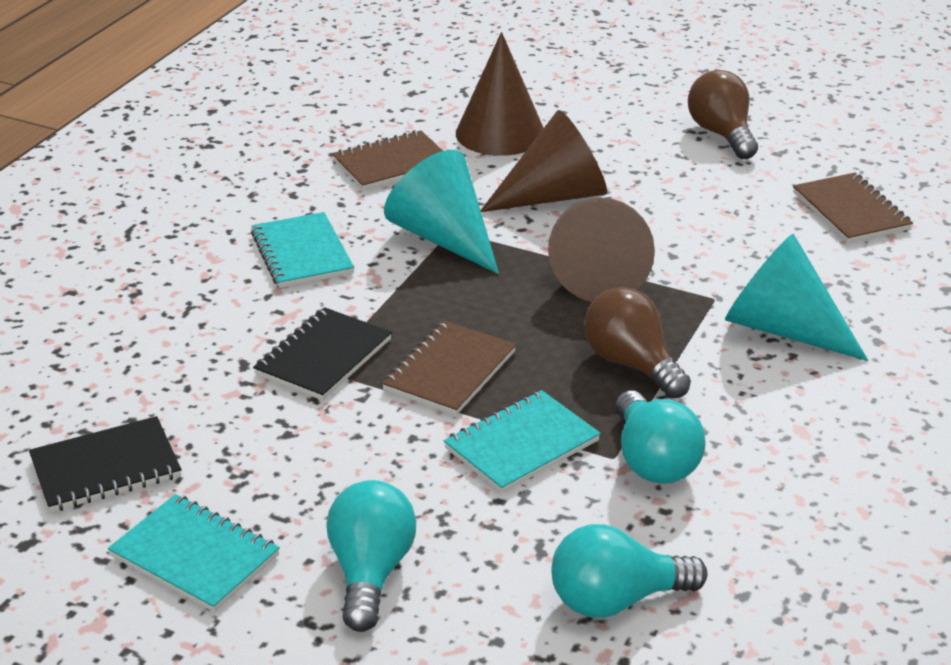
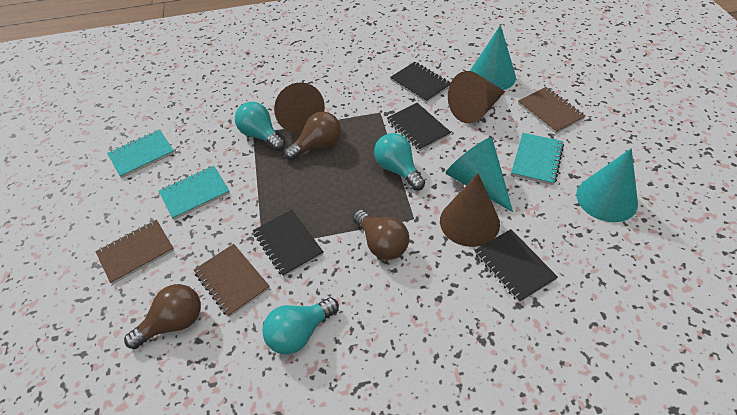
black notebook: [29,416,181,512] [253,307,392,400] = 2 -> [253,210,323,277] [387,103,451,151] [390,62,450,103] [474,229,558,303] = 4
brown light bulb: [584,287,691,399] [688,70,758,159] = 2 -> [124,284,201,349] [284,112,341,161] [353,210,409,260] = 3
turquoise cone: [384,150,499,274] [725,234,868,361] = 2 -> [446,137,513,212] [470,25,516,90] [576,148,638,222] = 3

